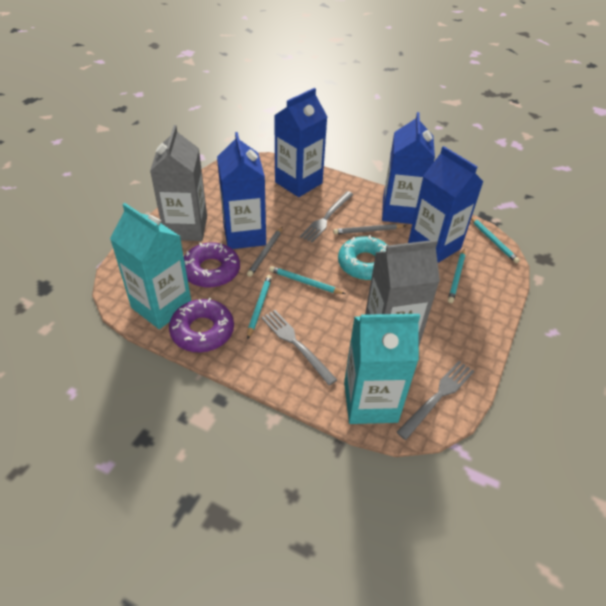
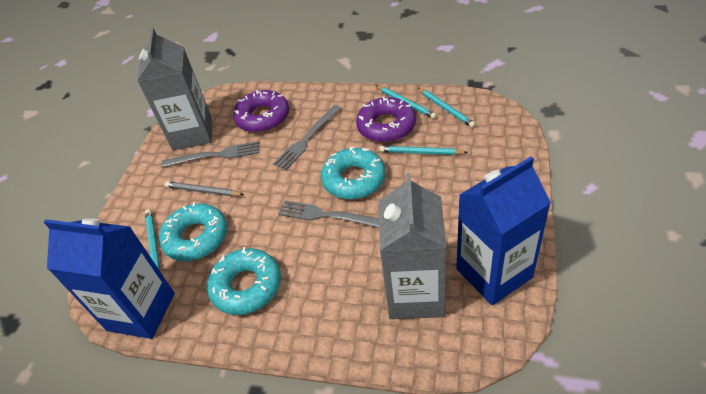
blue carton: [217,132,266,249] [274,88,327,197] [382,112,435,224] [408,146,484,263] = 4 -> [44,219,175,339] [456,157,551,305] = 2
grey pencil: [247,226,283,277] [333,224,406,234] = 2 -> [165,181,244,196] = 1
turquoise carton: [110,203,191,329] [344,314,420,424] = 2 -> none = 0
turquoise donut: [338,235,388,280] = 1 -> [159,202,227,261] [207,247,281,315] [321,147,385,199] = 3

